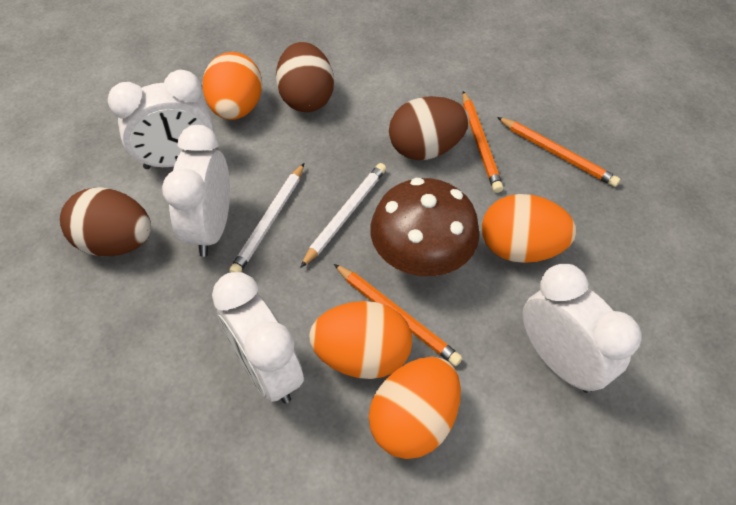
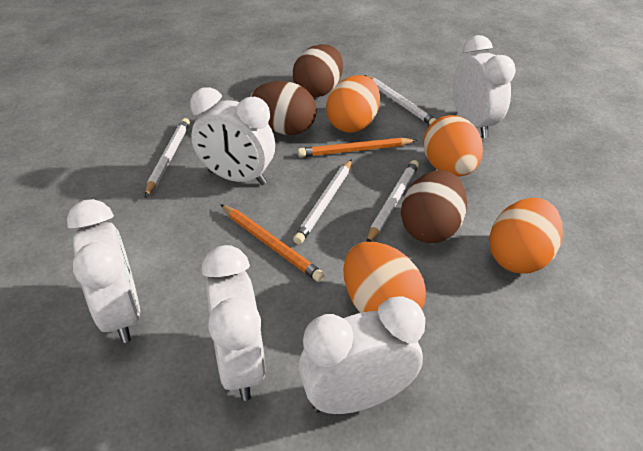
brown mushroom: [370,178,480,276] = 1 -> none = 0
orange pencil: [334,264,462,366] [462,91,503,193] [497,117,620,187] = 3 -> [220,204,325,282] [298,138,417,157] = 2
white clock: [108,70,214,169] [162,125,230,257] [212,272,304,404] [523,264,642,393] = 4 -> [67,199,140,343] [190,87,275,185] [202,245,266,401] [299,296,425,414] [453,35,516,138] = 5
white pencil: [229,163,304,273] [300,163,386,268] = 2 -> [145,118,190,197] [293,159,352,244] [364,75,436,125] [367,160,419,242] = 4

